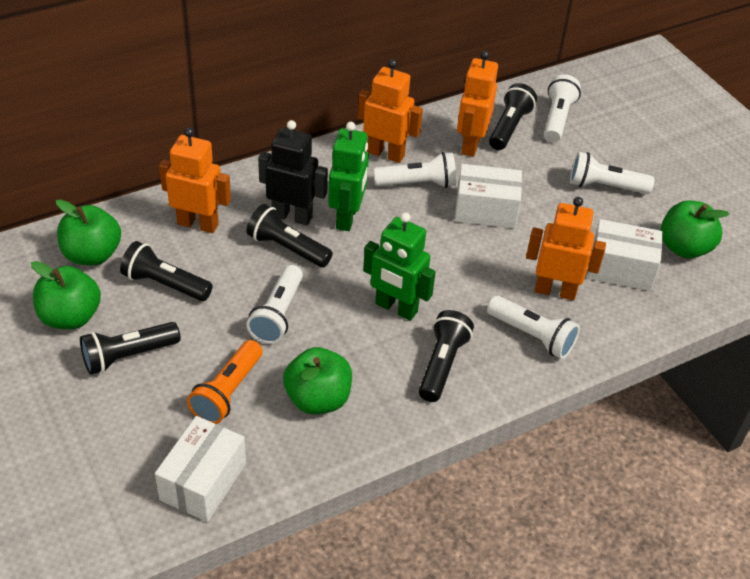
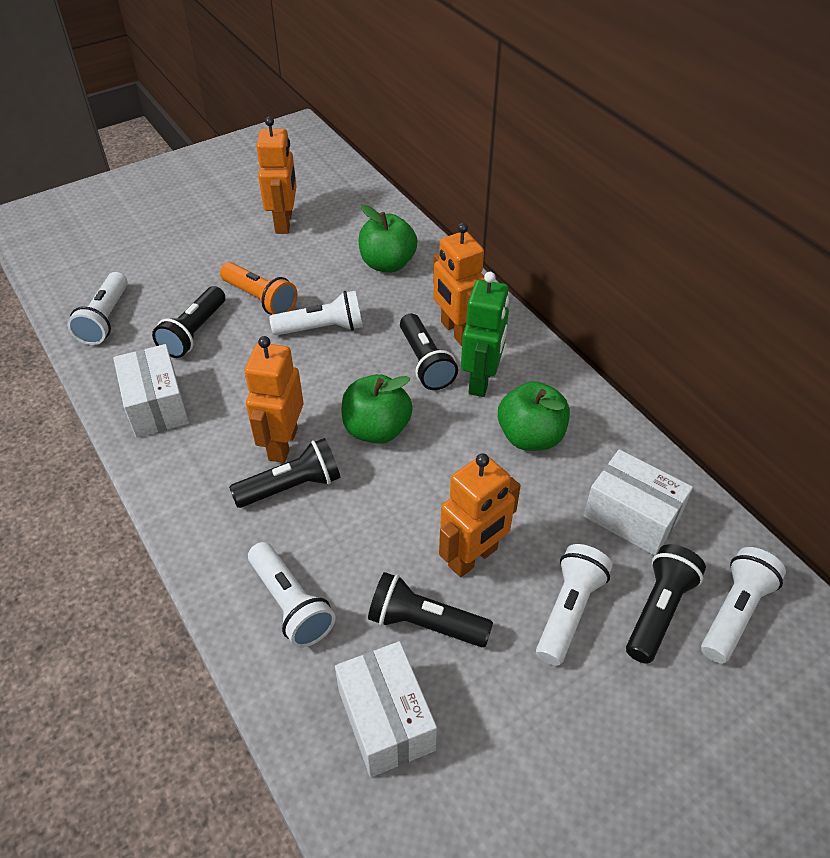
black robot: [258,120,328,225] = 1 -> none = 0
green apple: [31,261,101,329] [56,199,121,265] [283,347,352,414] [660,200,729,258] = 4 -> [342,374,413,444] [358,205,417,273] [498,381,570,451] = 3
green robot: [328,122,369,231] [363,212,436,321] = 2 -> [461,272,509,397] = 1

